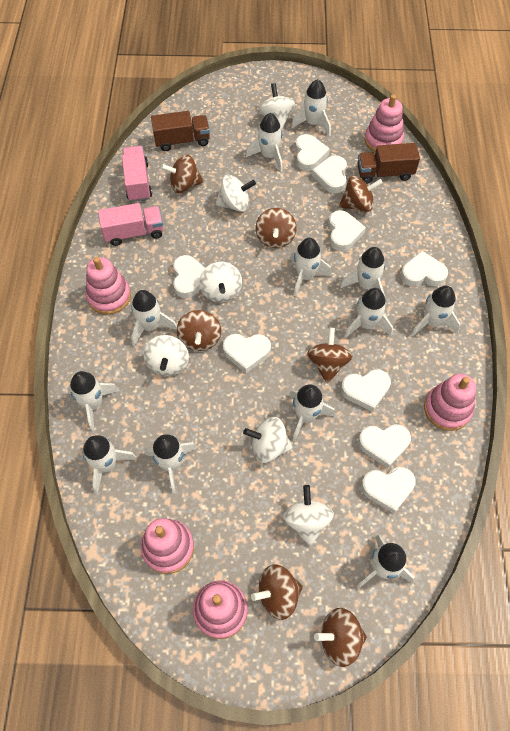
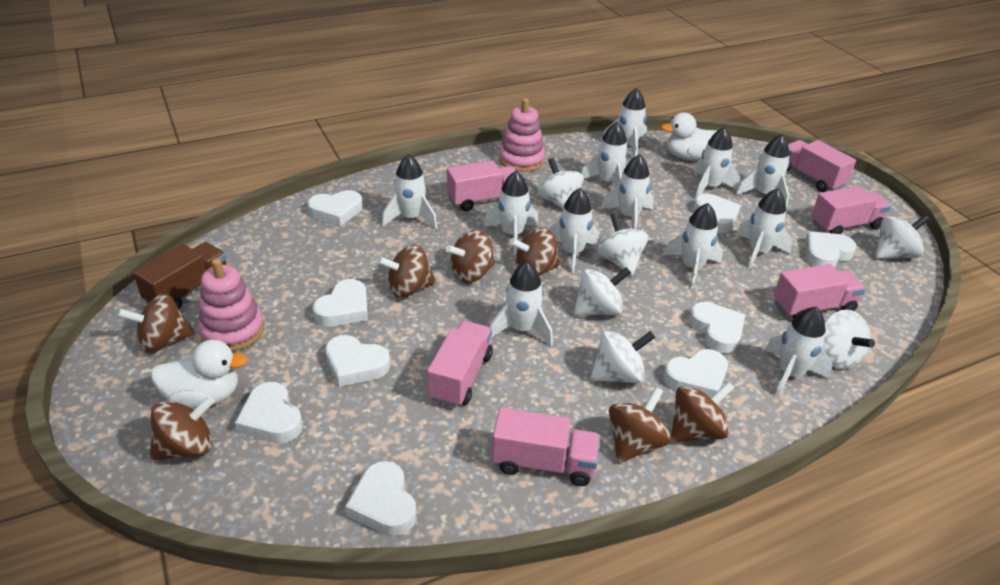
brown truck: [151,111,210,151] [357,143,420,184] = 2 -> [133,242,227,309] = 1
pink stacking toy: [86,257,131,315] [141,518,194,574] [193,581,248,639] [365,94,404,152] [424,374,476,431] = 5 -> [198,258,264,351] [499,98,545,172] = 2
pink truck: [98,203,163,246] [122,146,152,202] = 2 -> [427,321,493,408] [447,160,516,211] [492,407,600,486] [773,264,866,319] [786,140,856,192] [811,186,891,234] = 6
white duck: none = 0 -> [151,340,248,408] [661,112,718,160] = 2

